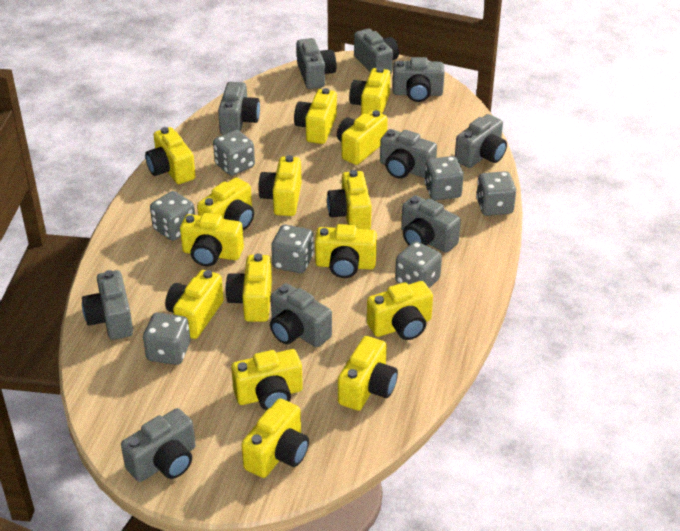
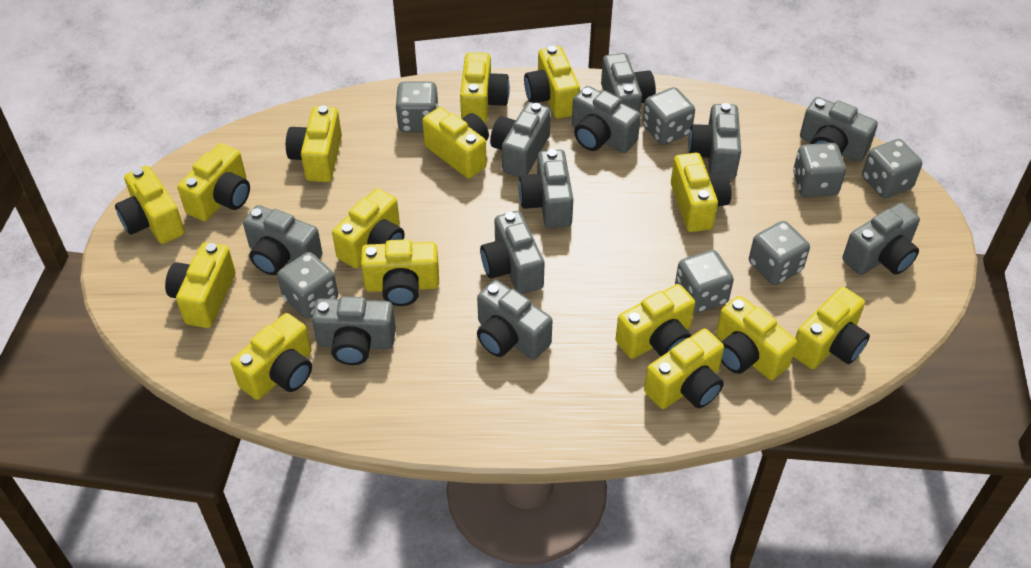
grey camera: [82,270,133,340] [121,408,196,482] [218,82,260,135] [270,283,332,347] [297,38,336,89] [354,29,399,74] [380,129,437,179] [393,57,445,102] [401,195,461,253] [455,114,507,168] = 10 -> [243,205,322,275] [312,296,396,365] [477,280,552,360] [480,211,545,294] [490,102,551,177] [519,149,573,228] [572,86,641,153] [601,53,656,113] [688,103,741,179] [800,97,878,162] [842,203,920,275] = 11

